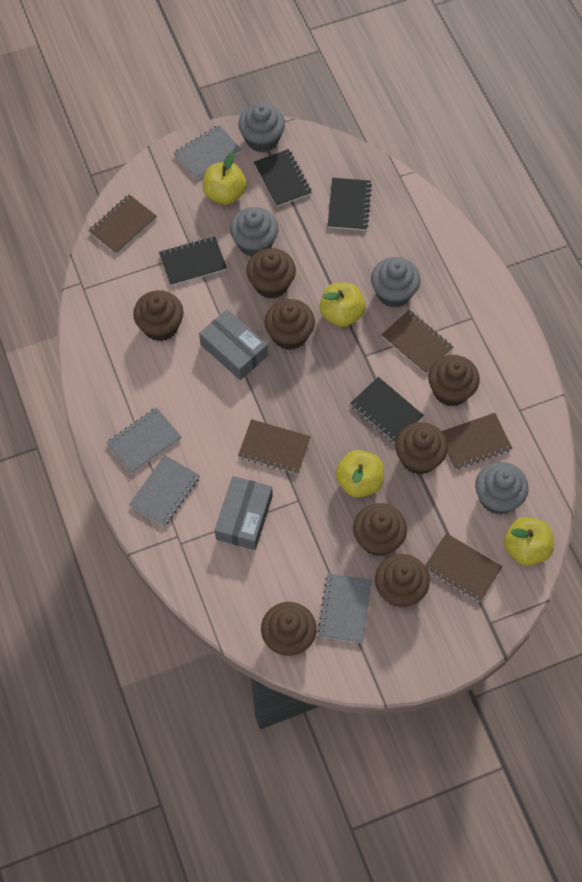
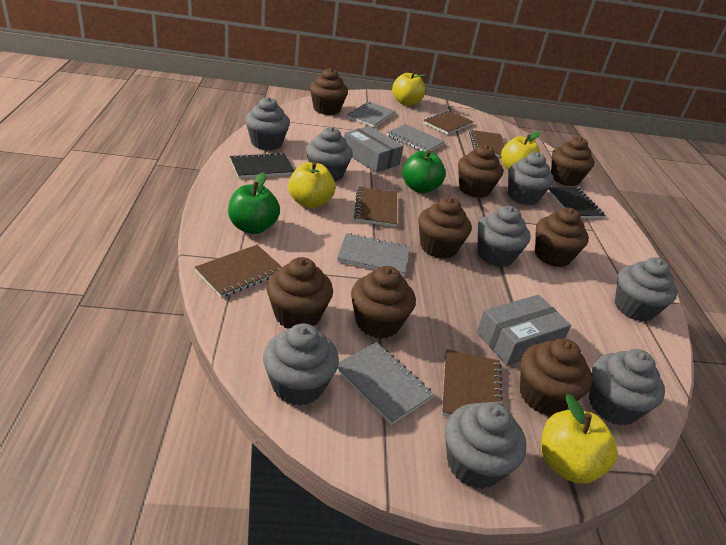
black notebook: [159,236,227,286] [254,149,312,207] [328,178,372,231] [350,377,424,443] = 4 -> [230,152,295,178] [547,187,605,218] = 2
green apple: none = 0 -> [228,172,280,234] [402,150,446,193] = 2
grey cupcake: [230,207,279,257] [238,103,285,152] [371,257,420,308] [475,462,529,514] = 4 -> [245,97,290,150] [263,323,339,406] [306,127,353,181] [445,402,526,489] [477,206,531,267] [508,152,554,205] [589,349,665,425] [615,258,678,322] = 8

